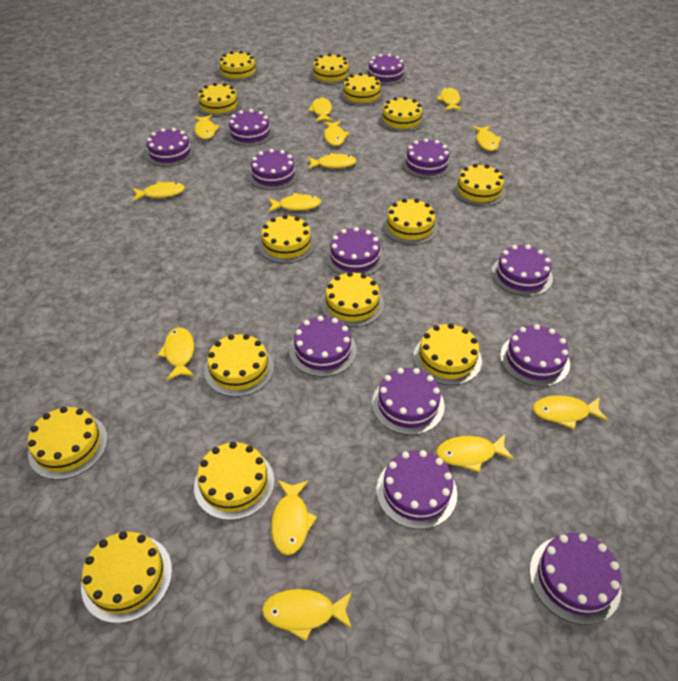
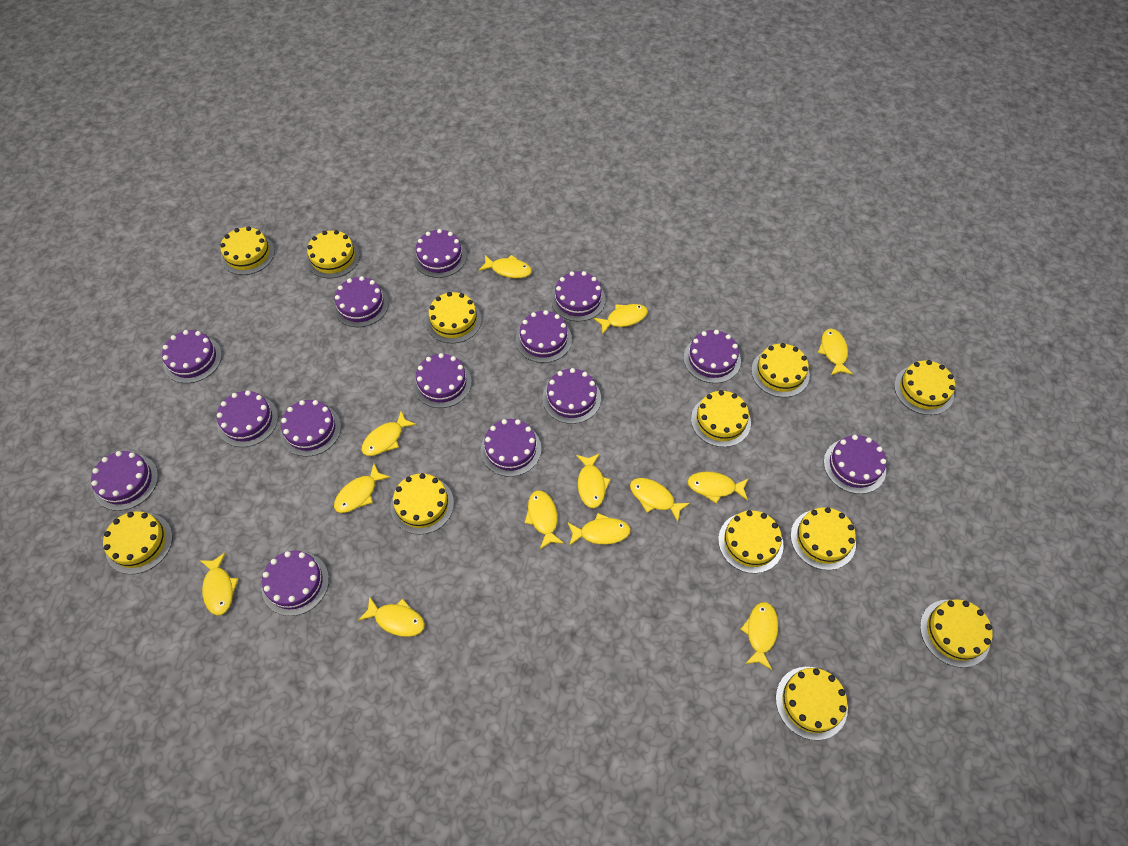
purple cake: [145,128,195,167] [226,109,274,146] [248,149,299,190] [289,316,357,377] [326,227,384,276] [365,54,407,85] [372,368,445,435] [376,450,457,529] [402,138,452,179] [491,245,553,296] [500,324,570,387] [530,533,621,625] = 12 -> [91,451,158,511] [162,330,222,383] [217,391,278,447] [262,551,329,616] [280,400,341,457] [333,276,389,327] [413,229,467,278] [413,353,472,408] [481,419,541,477] [516,310,572,363] [542,368,601,424] [551,271,606,321] [684,330,741,383] [824,435,886,494] = 14
yellow cake: [28,407,108,480] [81,531,172,623] [194,442,274,520] [196,83,241,117] [204,334,274,397] [217,51,259,82] [258,215,316,263] [310,53,352,85] [321,272,384,327] [340,73,384,106] [379,97,425,132] [382,198,438,245] [413,323,482,385] [453,164,506,206] = 14 -> [103,511,173,574] [220,227,275,275] [306,230,360,278] [391,473,454,534] [426,292,482,343] [691,390,751,447] [718,510,784,573] [751,343,810,397] [776,667,848,740] [791,507,856,570] [894,360,955,415] [920,599,993,668] = 12

